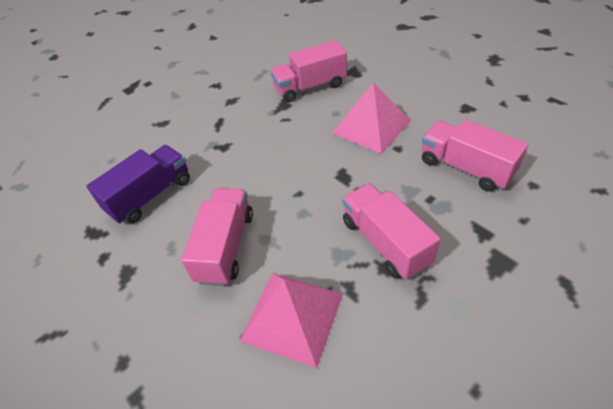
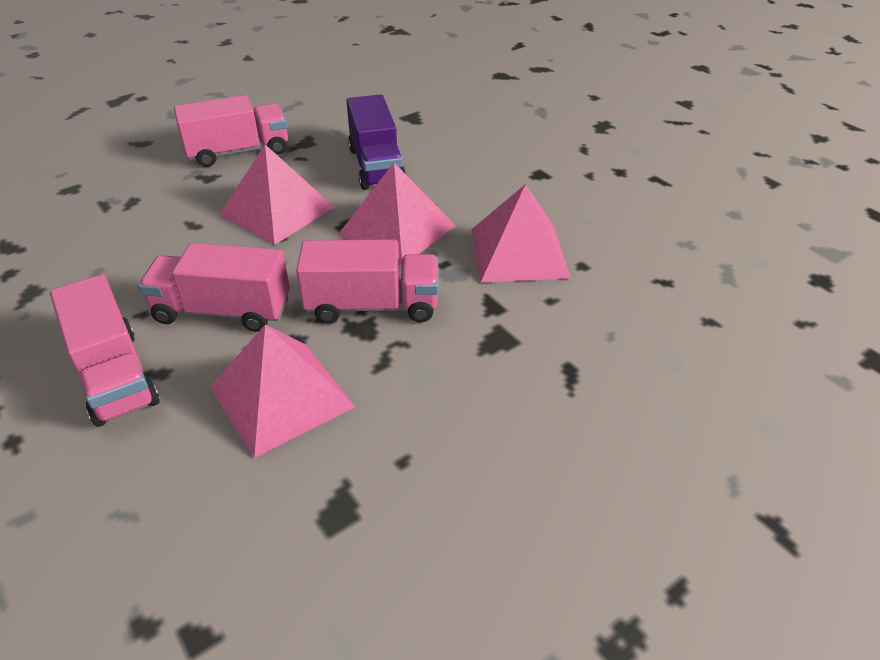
pink pyramid: [240,273,343,368] [332,83,411,154] = 2 -> [210,325,356,458] [219,145,335,245] [338,163,456,265] [471,184,571,282] = 4

